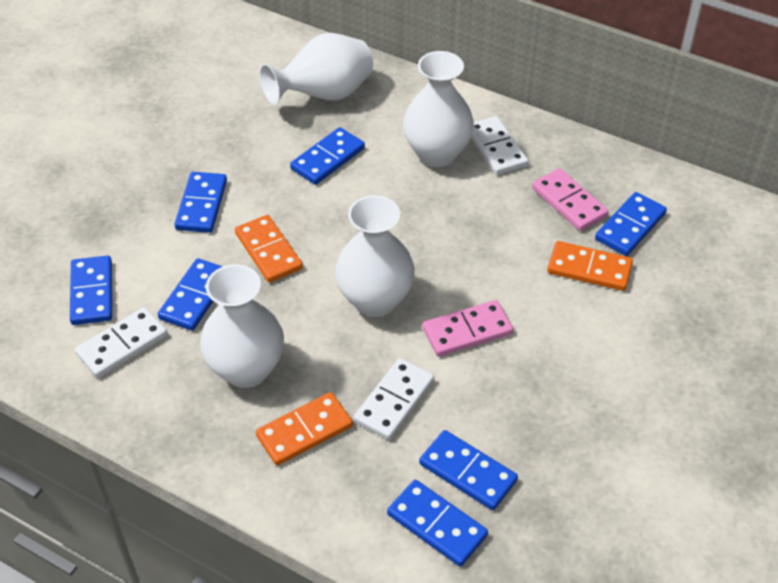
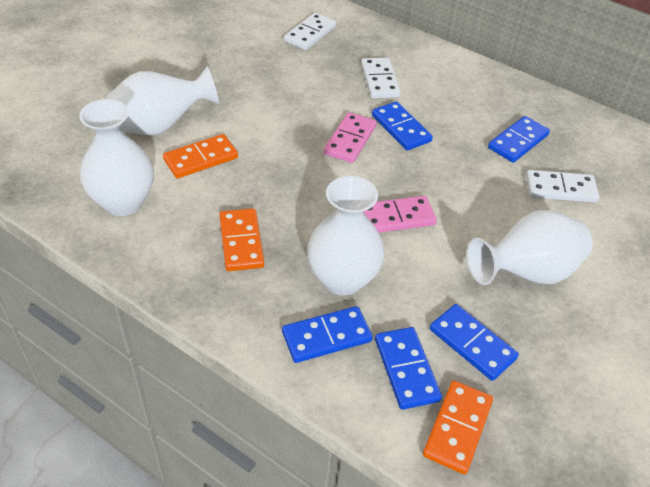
blue domino: [70,255,112,325] [158,258,223,331] [174,172,227,233] [290,127,365,185] [387,480,488,566] [419,430,518,510] [595,192,667,256] = 7 -> [282,306,373,363] [372,102,433,150] [375,327,442,410] [430,304,519,381] [488,116,550,163] = 5

